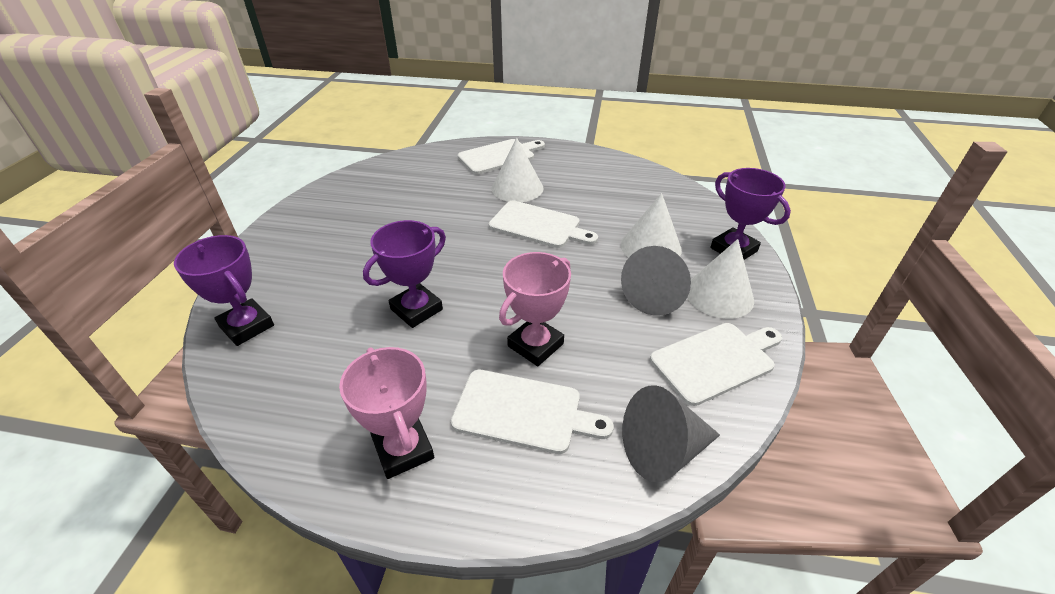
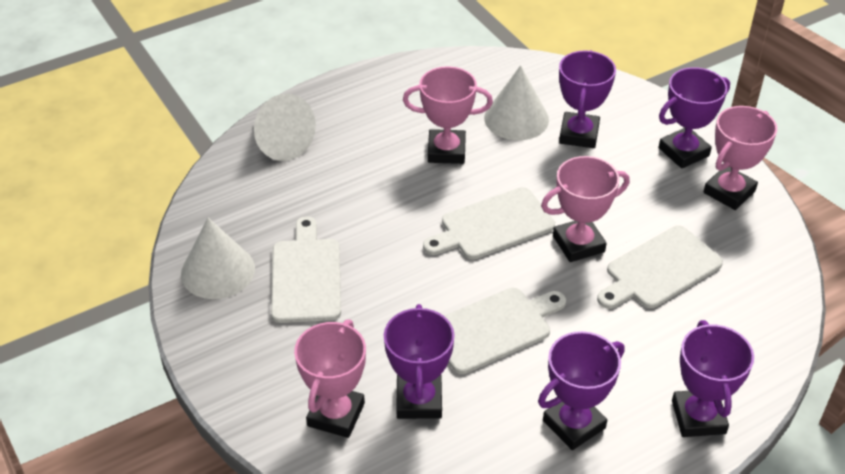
grey cone: [621,246,691,316] [622,385,720,482] = 2 -> none = 0
pink trophy: [339,347,434,479] [499,252,571,366] = 2 -> [294,319,366,438] [403,66,493,164] [541,156,630,262] [704,106,777,210] = 4
purple trophy: [174,235,274,346] [363,220,446,328] [710,168,791,260] = 3 -> [384,304,455,419] [538,331,625,450] [559,50,616,148] [659,67,730,168] [672,320,754,437] = 5

